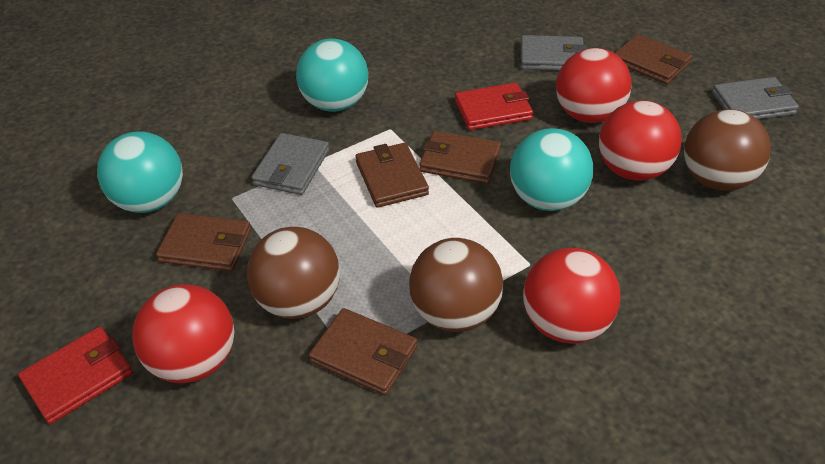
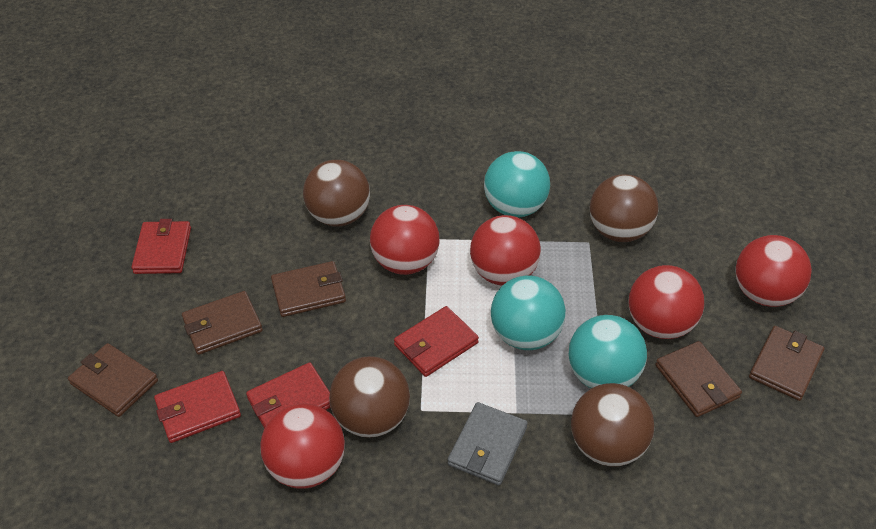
brown ball: [247,227,340,319] [409,238,503,332] [684,109,771,191] = 3 -> [303,160,370,226] [329,356,410,438] [571,383,655,467] [590,174,659,242] = 4
grey wallet: [252,133,329,195] [521,35,586,70] [712,77,799,120] = 3 -> [447,402,528,485] = 1
red ball: [132,284,234,383] [523,248,621,344] [556,48,632,123] [599,100,682,181] = 4 -> [260,404,345,489] [370,205,440,275] [470,215,541,286] [629,265,704,339] [736,235,812,307] = 5
red wallet: [18,327,133,424] [455,83,533,130] = 2 -> [131,219,191,274] [154,371,241,443] [246,362,331,429] [394,306,479,377] = 4

